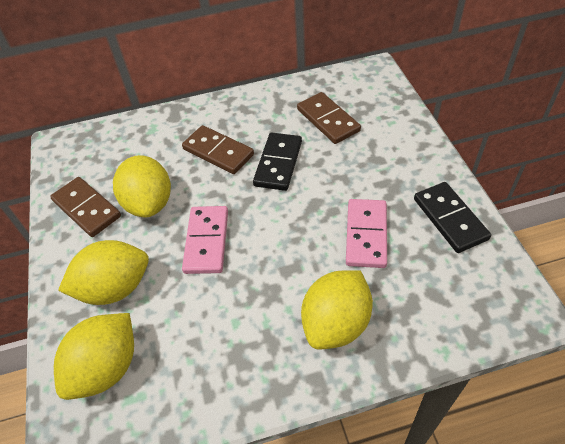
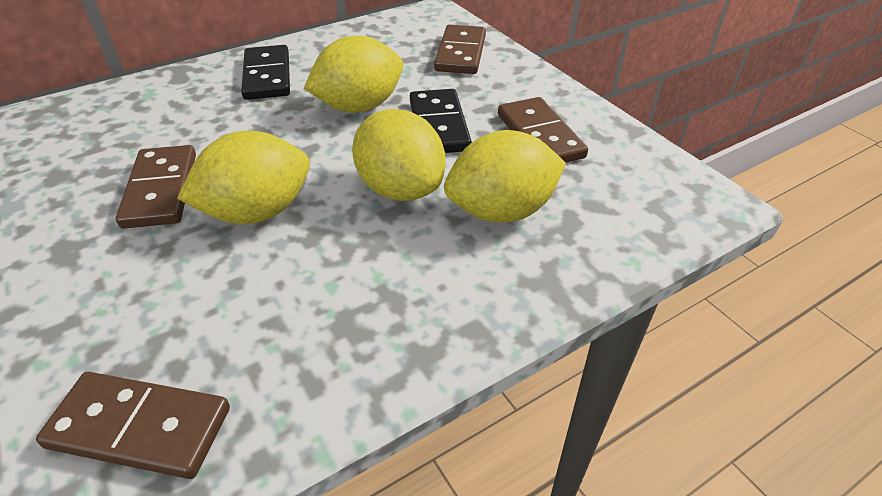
brown domino: [50,177,121,237] [182,125,254,174] [297,92,361,144] = 3 -> [36,372,230,479] [116,145,196,229] [434,25,486,74] [498,97,588,163] = 4
pink domino: [182,206,228,274] [346,199,387,268] = 2 -> none = 0

